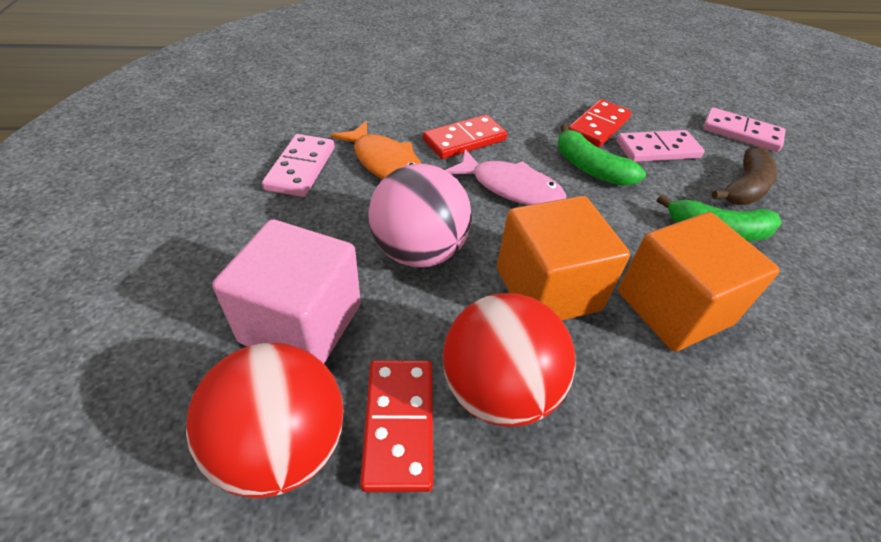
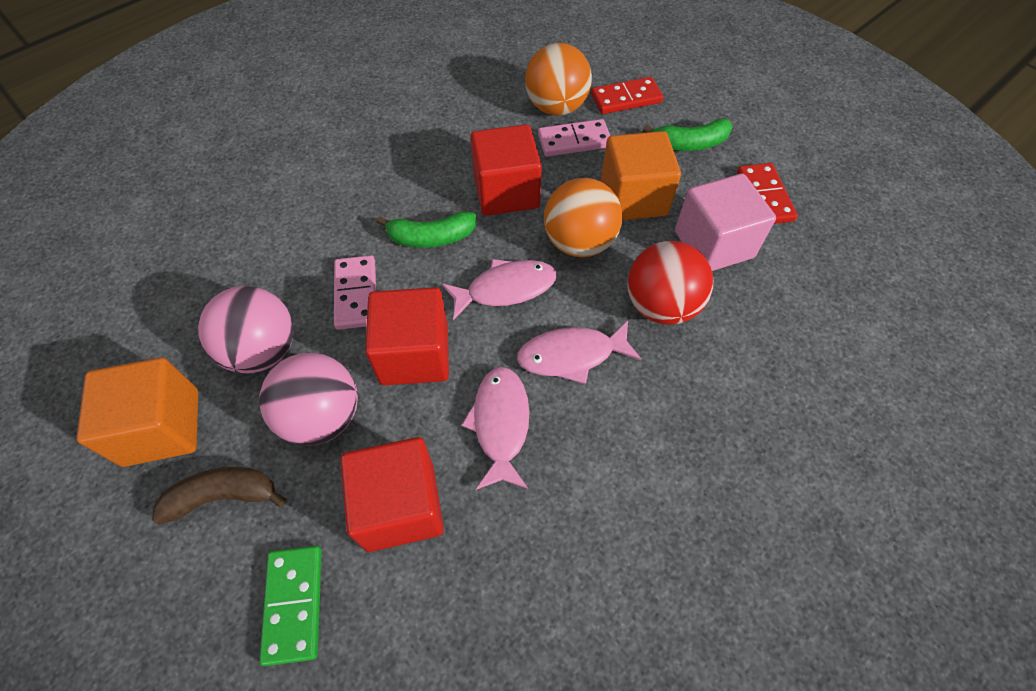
green domino: none = 0 -> [259,546,322,666] = 1
orange ball: none = 0 -> [525,43,592,116] [544,178,622,258] = 2
orange fish: [331,121,422,179] = 1 -> none = 0
pink ball: [368,163,472,267] = 1 -> [198,286,294,373] [259,353,358,446] = 2
pink domino: [262,134,335,197] [617,130,705,162] [703,108,786,152] = 3 -> [334,255,376,330] [538,119,610,157] = 2
pink fish: [446,149,567,205] = 1 -> [442,259,557,320] [461,366,530,490] [517,321,641,384] = 3
red ball: [186,343,344,498] [443,293,576,427] = 2 -> [627,241,713,325] = 1
red cube: none = 0 -> [340,437,444,552] [365,287,449,385] [470,124,542,216] = 3
red domino: [360,360,434,492] [423,115,507,159] [568,99,631,148] = 3 -> [591,77,663,114] [737,163,798,224] = 2

